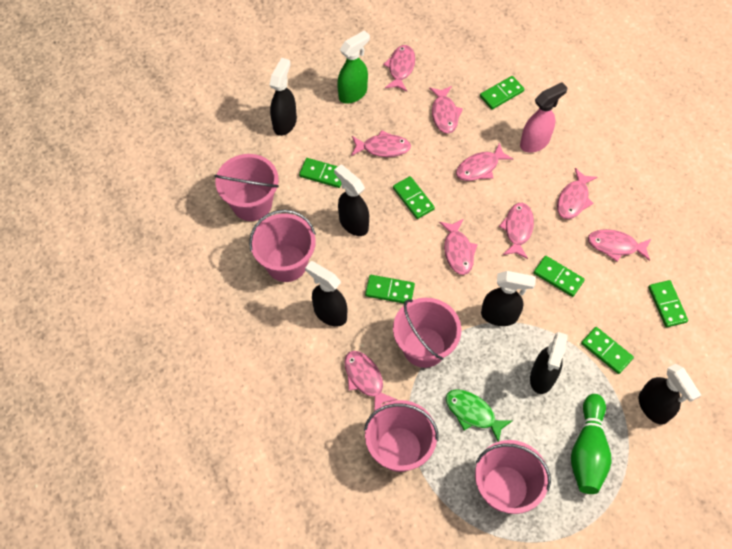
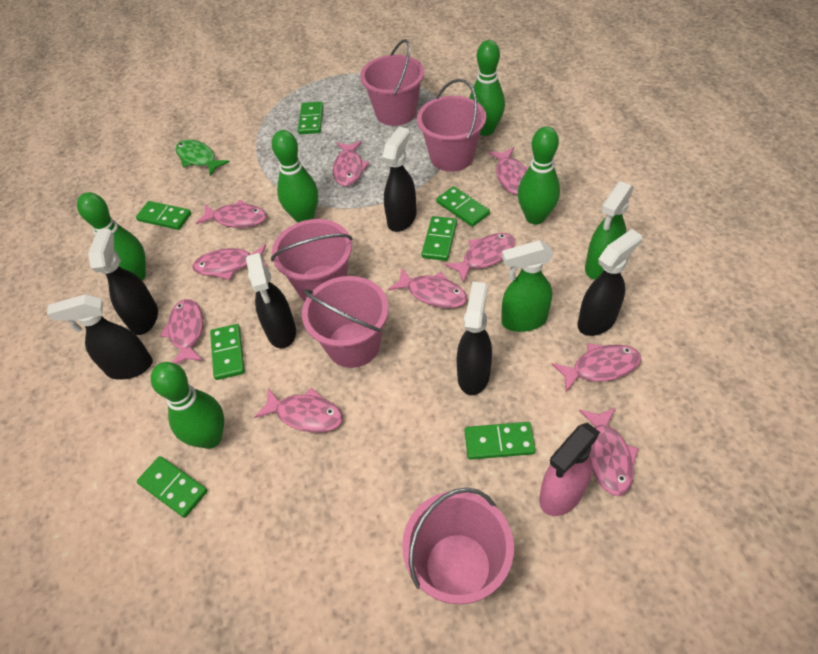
green bowling pin: [571,394,611,494] = 1 -> [77,192,146,281] [151,362,224,449] [272,130,318,223] [469,40,505,136] [518,126,560,225] = 5
green spray bottle: [337,30,370,104] = 1 -> [501,240,553,332] [585,181,634,280] = 2
pink fish: [344,351,397,411] [351,130,411,157] [383,45,415,92] [429,86,463,134] [439,219,478,275] [456,142,513,181] [499,203,534,259] [557,168,597,219] [588,229,651,262] = 9 -> [160,299,203,364] [192,244,267,280] [196,200,267,228] [254,388,343,433] [333,141,369,187] [388,267,467,308] [445,233,515,283] [488,147,529,195] [552,343,641,392] [579,407,639,496] = 10

